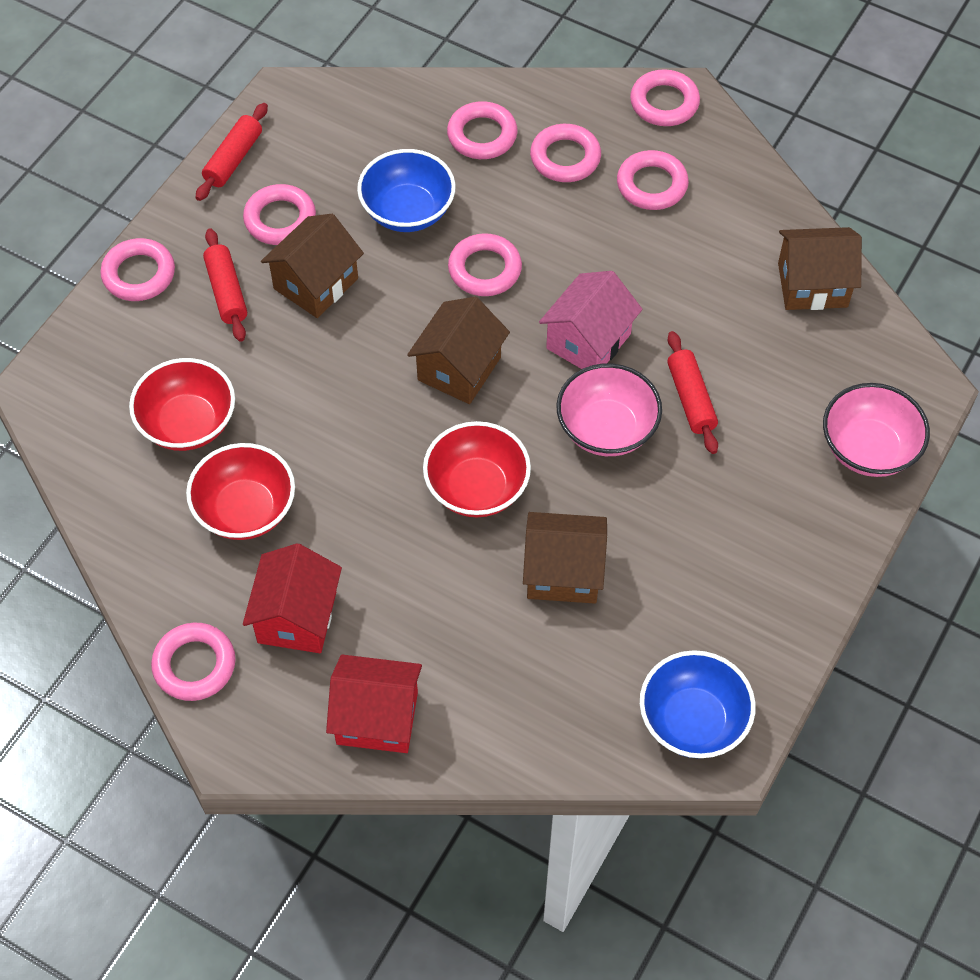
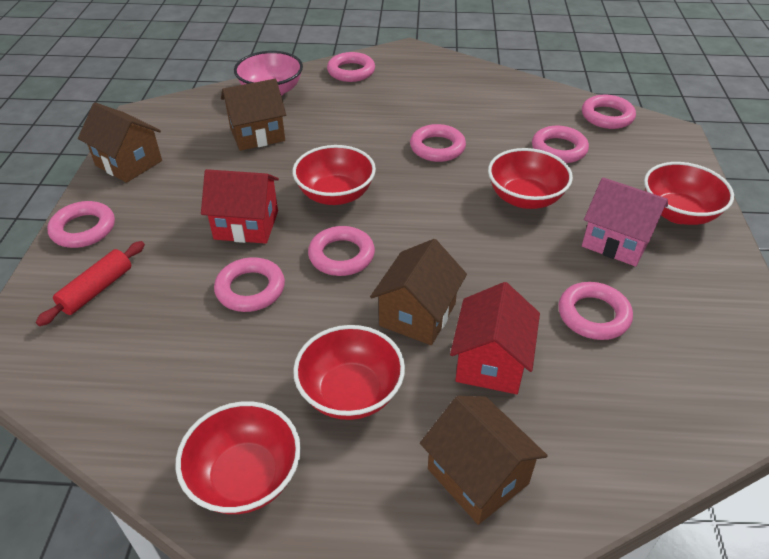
blue bowl: [357,149,456,232] [640,650,756,758] = 2 -> none = 0
pink bowl: [556,363,662,456] [823,383,930,477] = 2 -> [234,51,303,96] = 1
red bowl: [129,358,235,451] [186,443,295,540] [423,421,531,517] = 3 -> [176,401,301,514] [292,145,376,205] [293,325,405,420] [488,148,573,209] [644,162,734,225] = 5
red rolling pin: [196,103,268,201] [203,228,247,342] [667,331,718,454] = 3 -> [36,241,145,326] = 1

